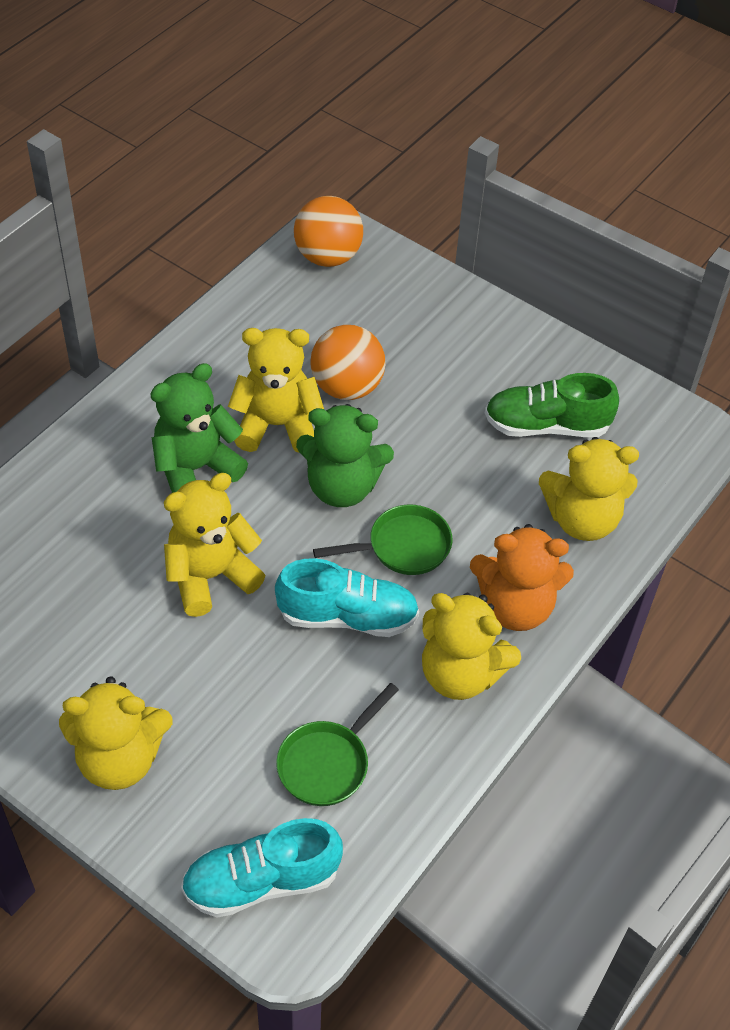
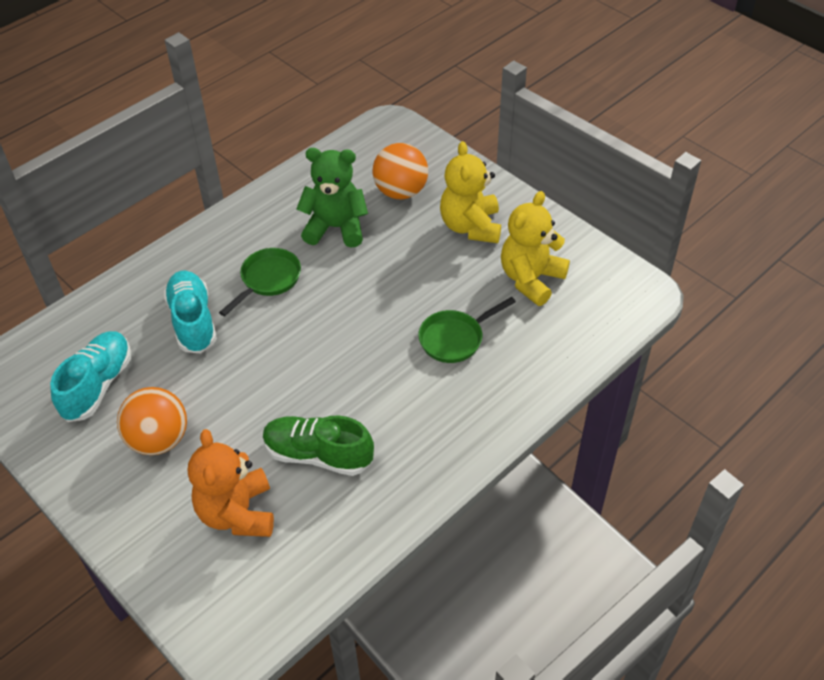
green teddy bear: [150,363,248,493] [296,404,394,507] = 2 -> [297,148,368,248] = 1
yellow teddy bear: [59,676,173,790] [164,473,266,617] [228,328,324,452] [422,592,521,700] [539,437,639,541] = 5 -> [440,141,501,243] [501,191,570,306] = 2

